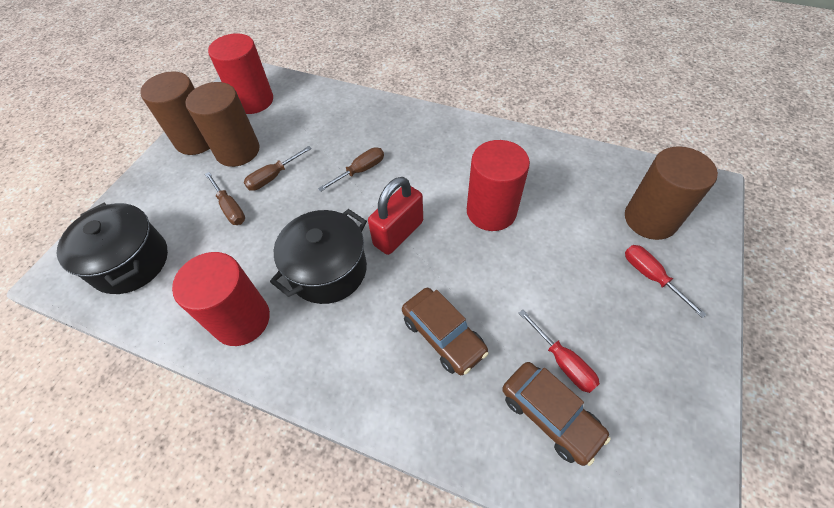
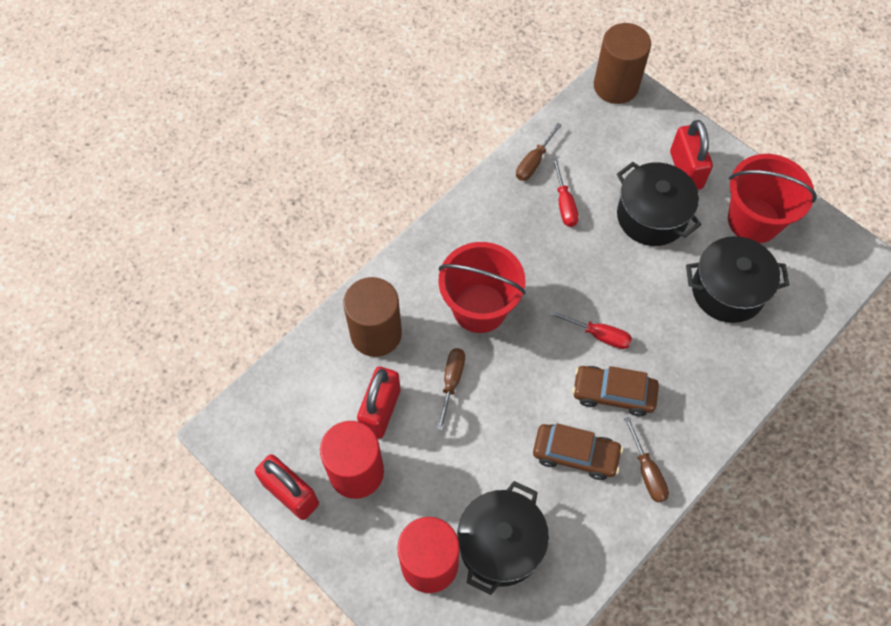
black pot: [57,203,168,294] [270,209,367,304] = 2 -> [457,481,549,595] [617,162,702,246] [686,236,790,323] = 3
brown cylinder: [140,71,210,155] [185,82,260,167] [625,146,718,240] = 3 -> [343,277,402,357] [594,23,651,104] = 2
red bucket: none = 0 -> [439,242,526,333] [728,154,817,243] = 2
red cylinder: [172,252,270,346] [208,33,273,114] [467,140,530,231] = 3 -> [320,421,384,499] [397,517,460,593] = 2
red padlock: [368,177,423,255] = 1 -> [255,454,319,520] [357,367,401,439] [670,120,713,190] = 3

